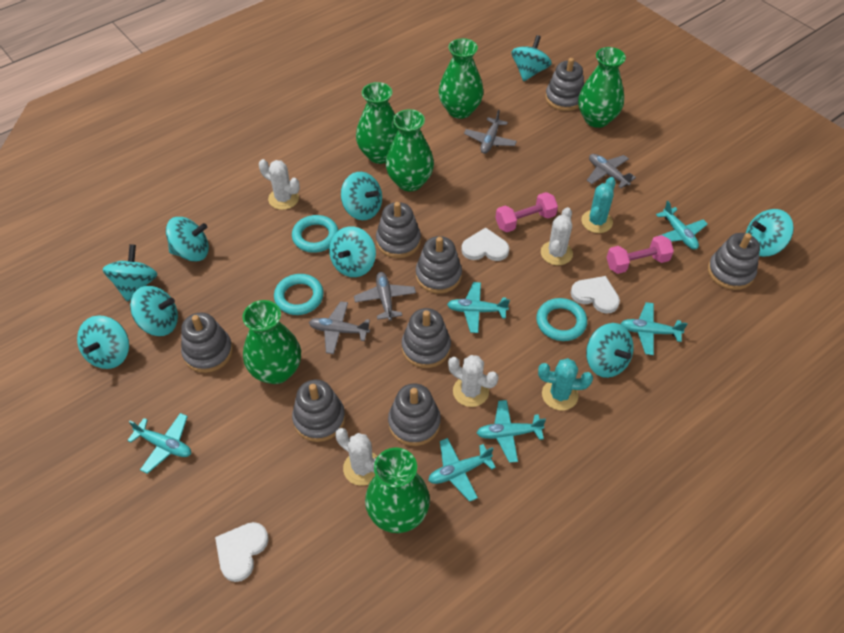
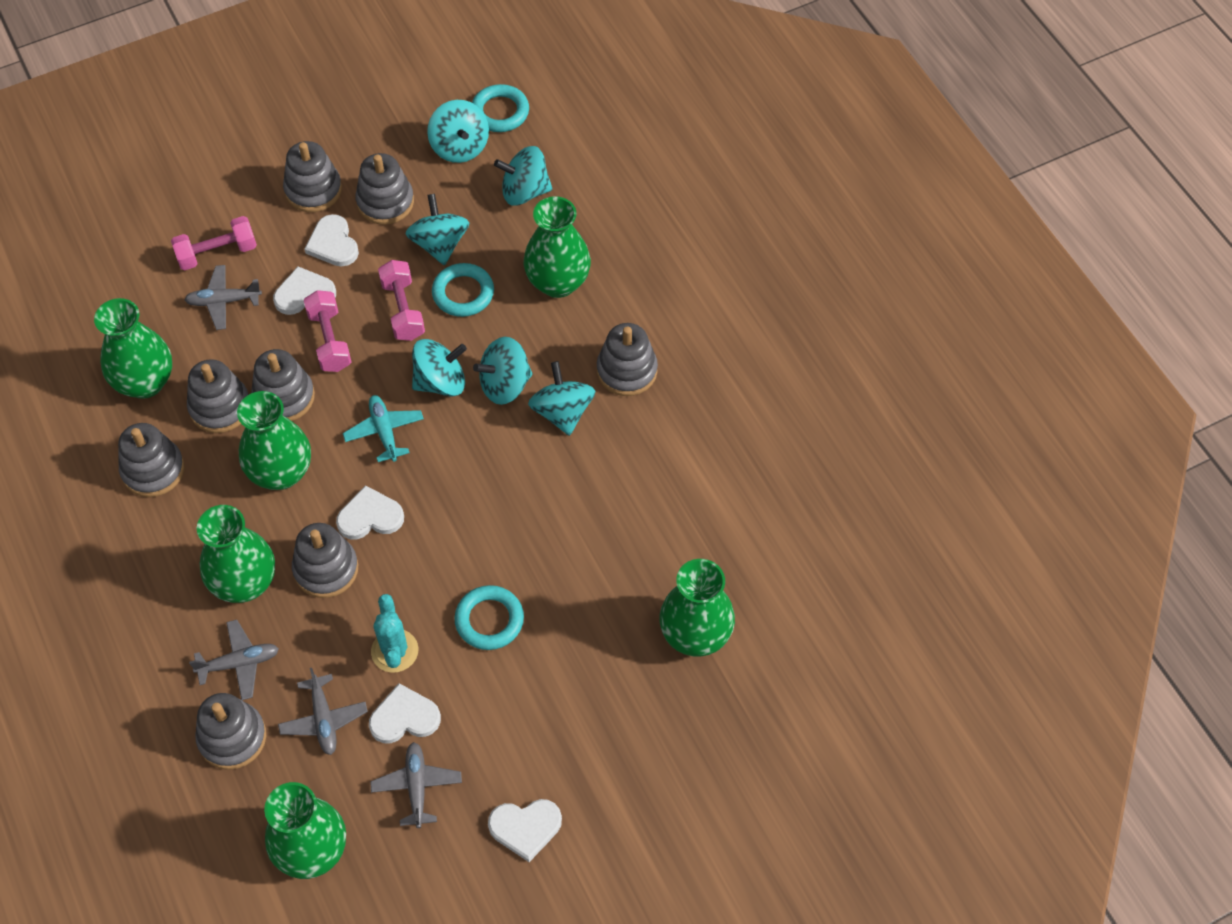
pink dumbbell: [495,192,558,232] [607,235,674,274] = 2 -> [171,216,257,270] [304,290,351,372] [378,260,425,341] = 3
turquoise cactus: [538,358,593,410] [581,177,616,233] = 2 -> [371,594,418,672] = 1
turquoise plane: [127,413,191,474] [428,438,496,502] [447,282,510,333] [477,400,546,463] [620,302,688,355] [656,201,708,250] = 6 -> [343,395,424,462] = 1
turquoise spinning top: [77,315,129,369] [102,244,158,302] [130,286,178,336] [166,217,209,262] [329,226,376,277] [341,172,382,220] [511,35,552,81] [586,323,634,378] [746,209,794,257] = 9 -> [405,194,469,265] [412,339,467,397] [427,100,489,163] [473,337,533,405] [494,146,552,206] [528,361,595,436] = 6
white cactus: [259,159,300,210] [335,428,378,486] [448,355,498,407] [541,207,573,265] = 4 -> none = 0
white heart: [215,522,269,582] [461,228,509,261] [571,276,620,314] = 3 -> [273,267,336,315] [304,214,359,267] [336,485,404,540] [369,683,441,743] [488,799,562,862] = 5

